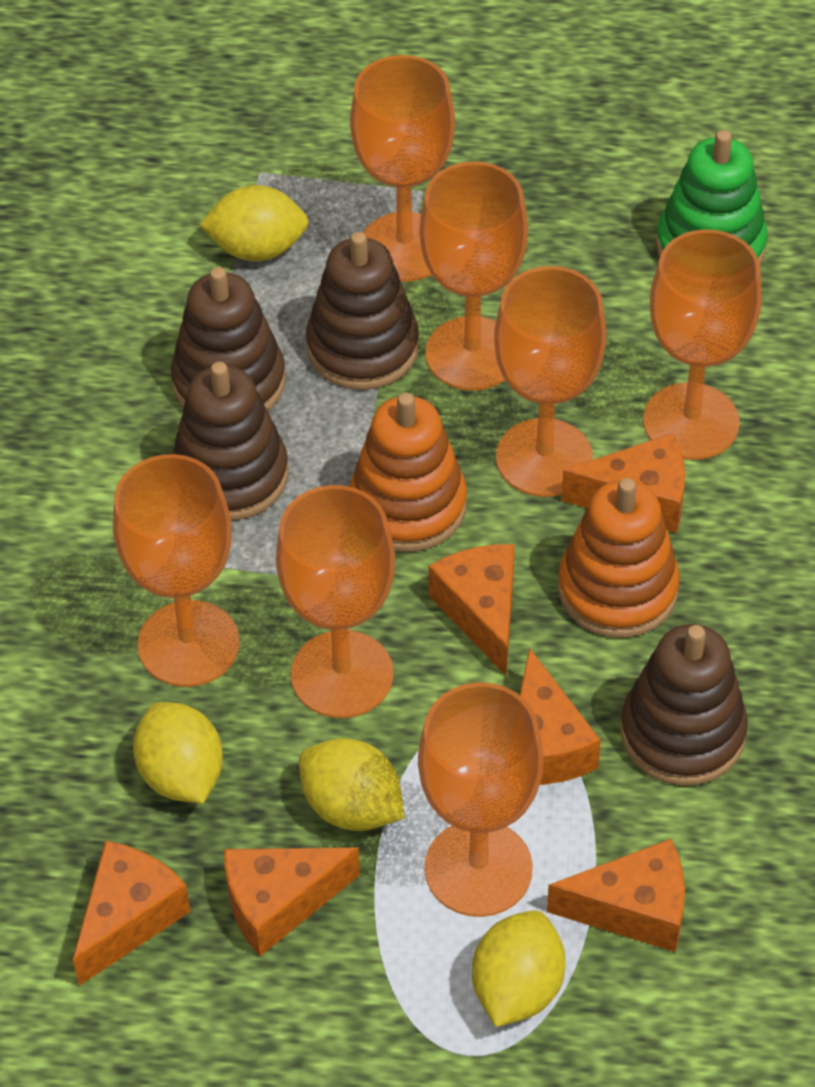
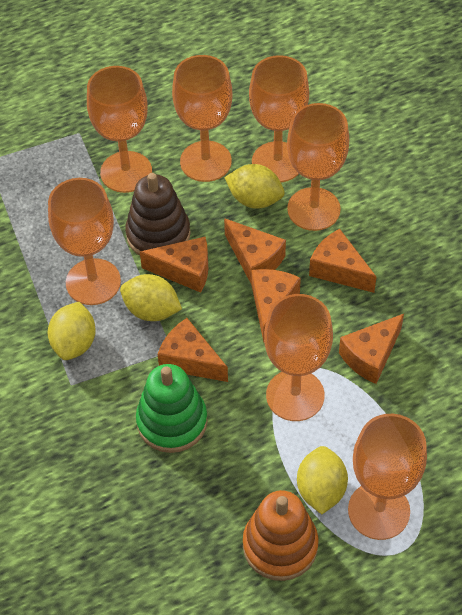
brown stacking toy: [171,267,286,411] [172,362,288,520] [306,232,419,390] [620,624,748,786] = 4 -> [125,173,191,256] = 1
orange stacking toy: [349,393,467,552] [558,478,680,638] = 2 -> [243,490,319,581] = 1

